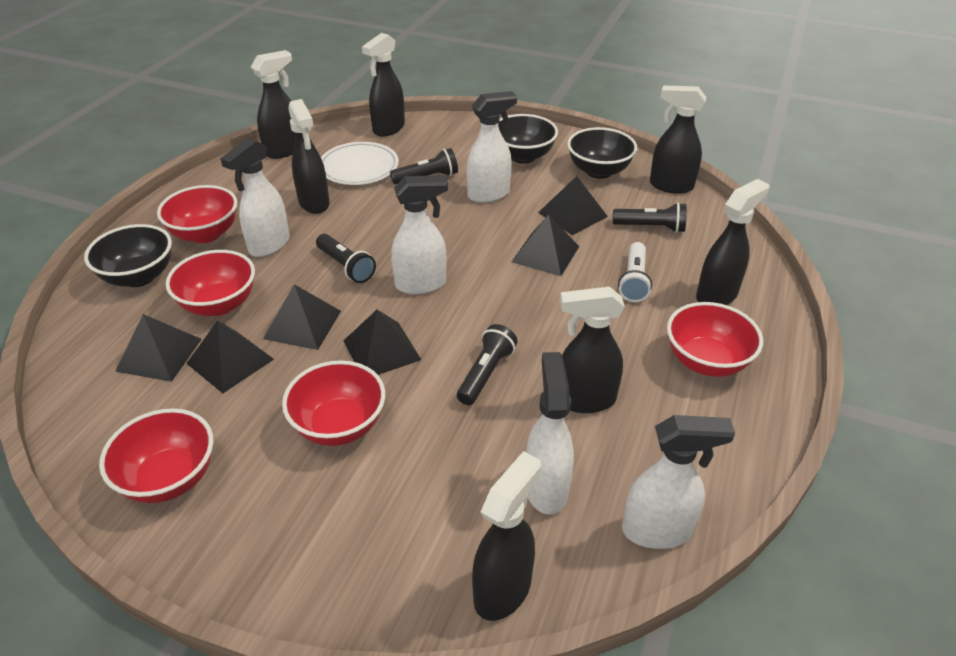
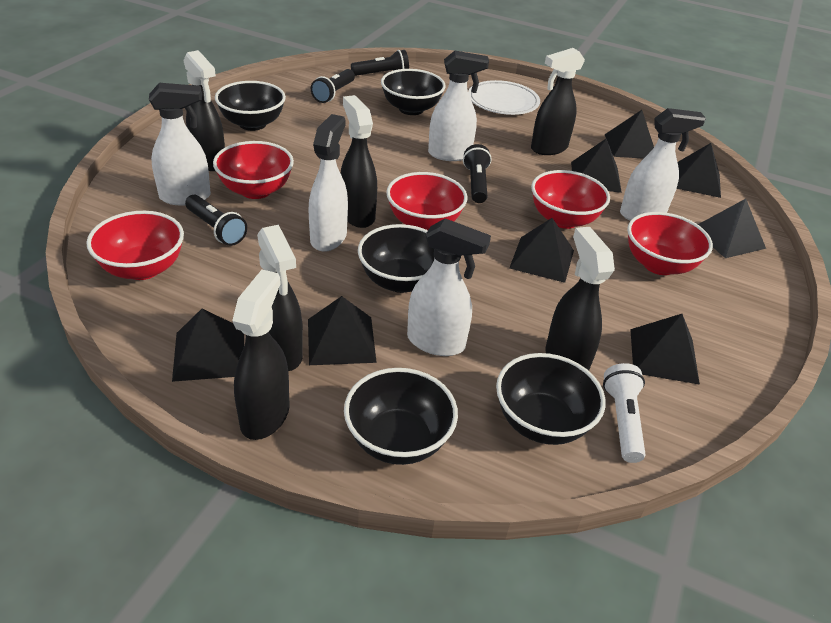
black bowl: [84,224,172,287] [498,114,558,164] [567,127,637,179] = 3 -> [215,81,286,131] [344,368,458,465] [358,224,434,293] [381,69,446,115] [496,353,605,445] = 5
black pyramid: [115,314,202,382] [186,320,274,393] [263,284,341,350] [343,310,421,375] [512,215,579,276] [538,176,608,235] = 6 -> [172,309,244,382] [308,296,377,365] [509,218,574,283] [571,138,622,193] [604,110,654,159] [630,314,700,385] [677,143,721,198] [698,199,766,258] = 8
black spray bottle: [251,50,296,159] [288,99,330,214] [362,33,405,137] [472,451,541,621] [560,287,625,413] [650,85,707,194] [696,179,769,305] = 7 -> [183,50,225,171] [232,270,289,440] [257,224,303,371] [341,95,377,228] [531,48,585,155] [546,227,615,371] = 6

